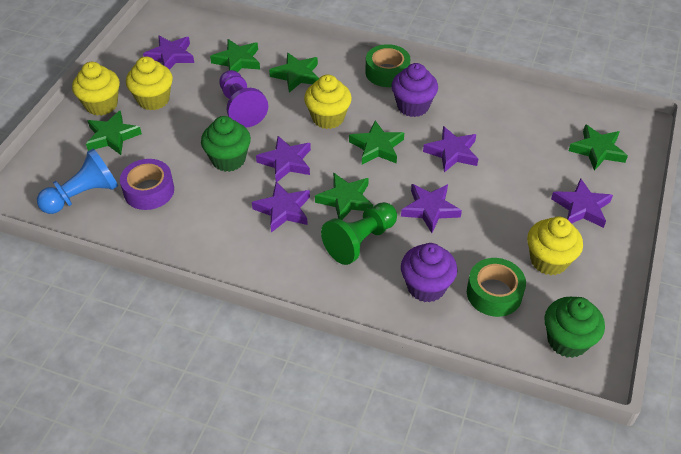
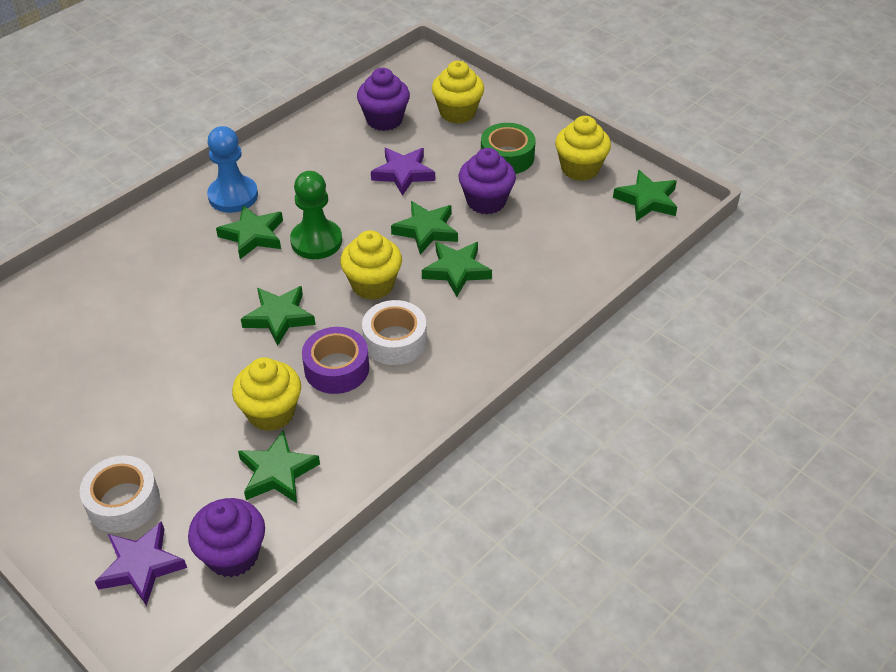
green cupcake: [201,116,251,172] [545,297,605,358] = 2 -> none = 0
green tape: [365,44,410,87] [467,258,526,317] = 2 -> [481,123,536,174] = 1
purple cupcake: [392,63,438,117] [401,243,457,302] = 2 -> [188,498,265,577] [357,68,410,131] [458,148,516,214] = 3
purple pawn: [219,70,268,127] = 1 -> none = 0
purple star: [143,36,194,70] [252,181,310,233] [256,136,311,182] [401,184,462,233] [423,126,478,172] [551,178,613,228] = 6 -> [95,521,187,606] [371,148,435,196] = 2
white tape: none = 0 -> [80,455,160,533] [362,300,427,365] = 2

